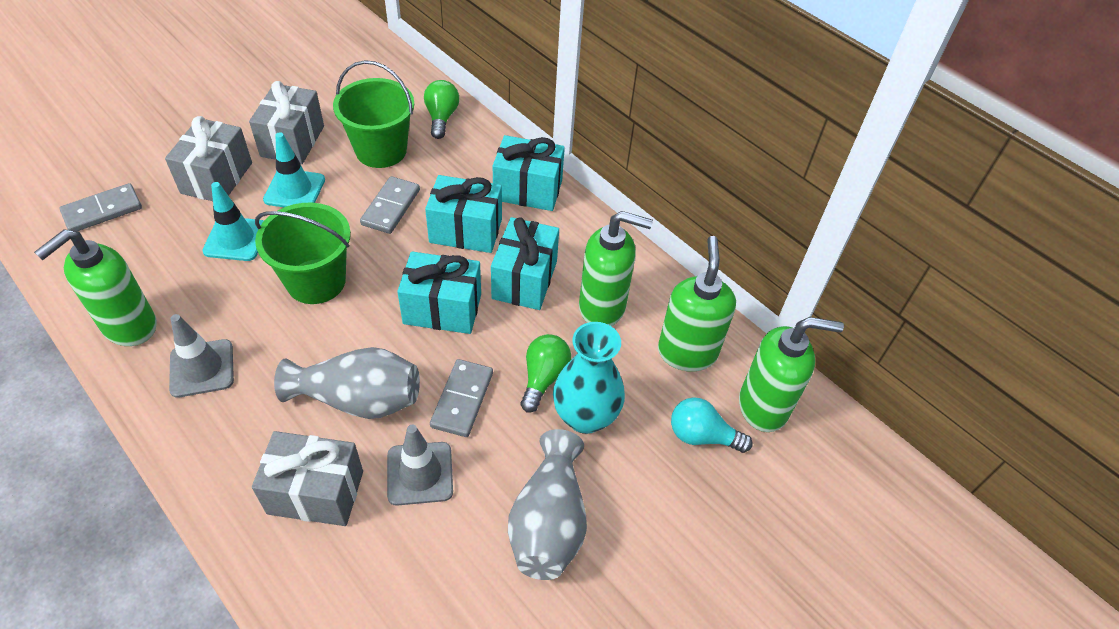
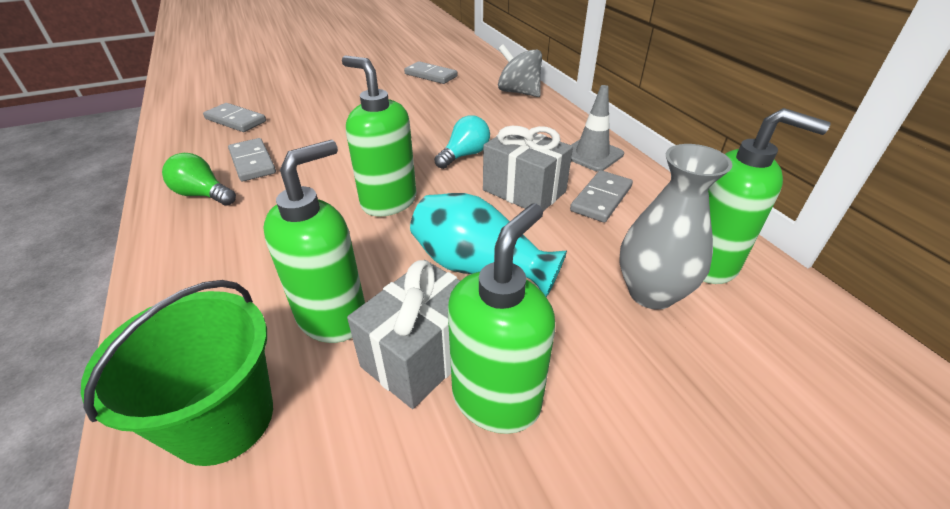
green bucket: [255,203,351,304] [333,60,414,168] = 2 -> [81,280,273,466] = 1
green light bulb: [424,80,459,139] [521,334,571,413] = 2 -> [162,153,236,206] = 1
grey domino: [59,183,142,231] [360,176,420,234] [430,359,493,437] = 3 -> [203,103,266,132] [228,138,276,181] [404,61,458,84] [570,170,633,223] = 4
grey gift: [165,116,252,201] [249,81,324,164] [252,431,363,526] = 3 -> [347,260,460,409] [483,126,573,211] = 2
grey spinning top: none = 0 -> [498,44,542,97] = 1
grey traffic cone: [169,314,234,398] [387,425,453,506] = 2 -> [571,85,624,172] = 1
grey vase: [274,347,420,419] [508,429,587,580] = 2 -> [619,144,732,310] = 1
turquoise gift: [397,251,481,334] [425,175,502,253] [491,217,559,310] [493,135,565,211] = 4 -> none = 0
turquoise traffic cone: [202,182,264,261] [263,132,325,207] = 2 -> none = 0

